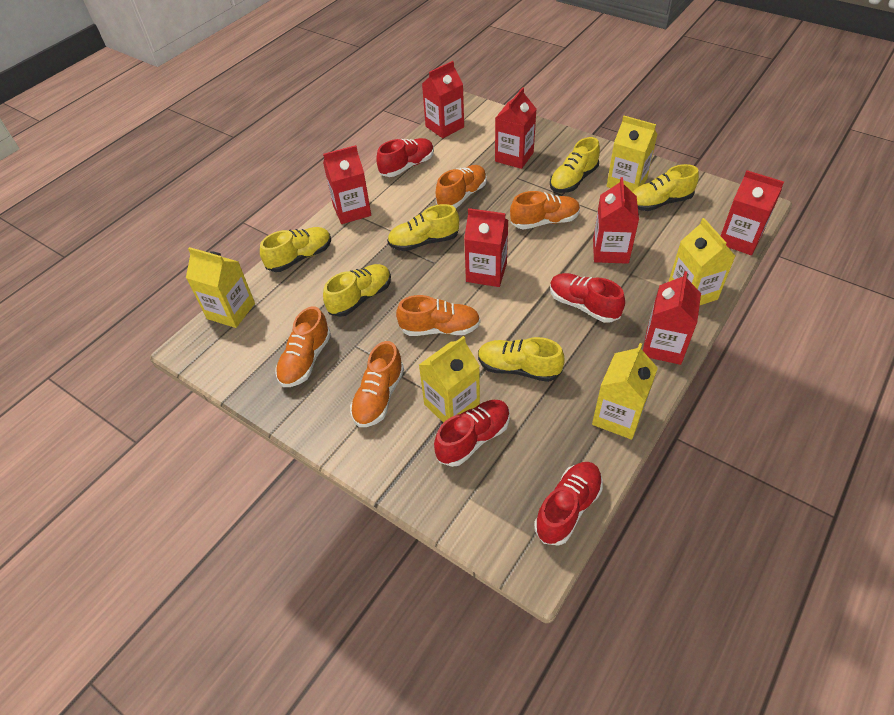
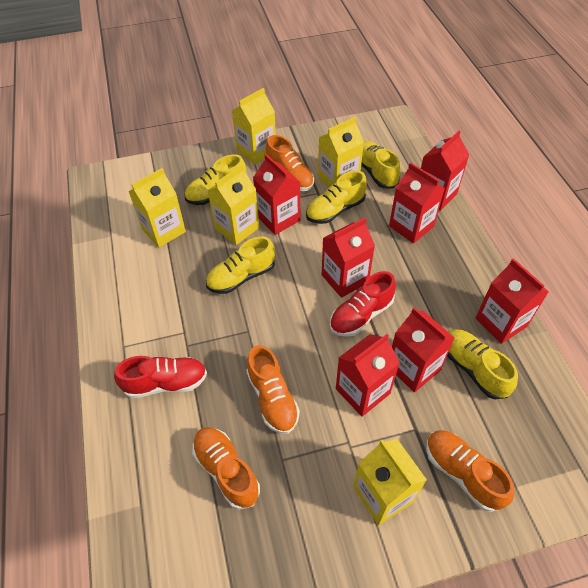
orange shoe: [275,306,331,387] [350,341,404,427] [396,295,480,336] [436,165,487,208] [510,191,580,230] = 5 -> [192,428,260,510] [246,345,300,434] [266,135,314,191] [426,430,514,512] = 4
red shoe: [377,138,434,177] [434,400,510,467] [534,462,603,546] [550,273,625,323] = 4 -> [114,356,207,398] [330,271,396,337] = 2
yellow shoe: [260,227,331,272] [323,264,391,317] [387,204,459,251] [478,337,565,382] [550,137,600,193] [633,164,699,211] = 6 -> [185,154,246,205] [206,237,275,294] [306,171,367,224] [361,141,400,188] [447,329,518,399] = 5

